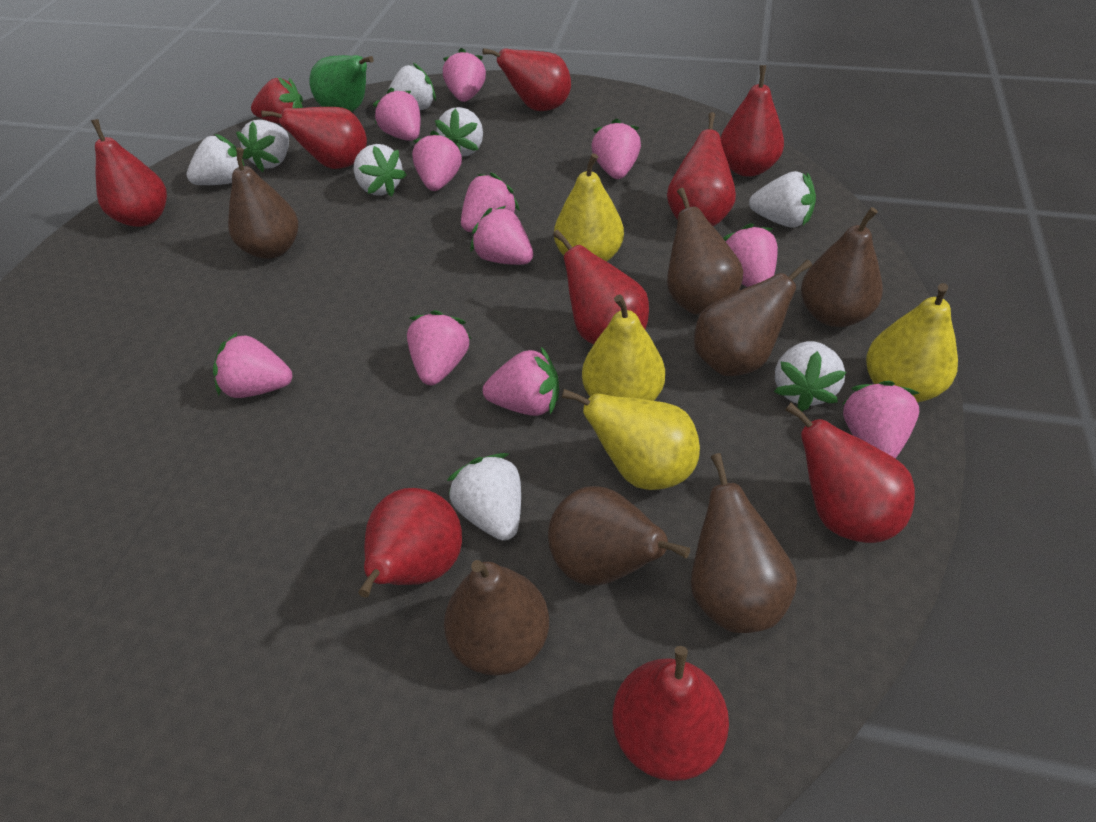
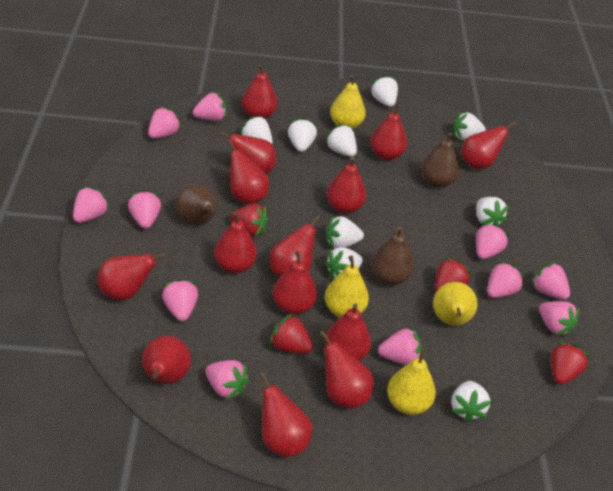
brown pear: [228,148,298,259] [444,560,549,676] [548,486,690,586] [667,188,743,315] [691,453,797,633] [694,259,812,376] [801,207,883,327] = 7 -> [176,185,217,225] [371,226,414,285] [422,132,459,188] = 3
green pear: [309,55,374,112] = 1 -> none = 0
red pear: [91,119,167,227] [261,107,367,169] [358,488,462,597] [482,48,571,111] [553,230,649,345] [613,646,729,781] [667,112,736,226] [720,65,784,177] [785,403,915,543] = 9 -> [98,252,167,300] [142,336,191,384] [214,212,257,274] [219,132,276,174] [227,140,269,205] [242,64,278,119] [260,372,312,457] [270,215,320,277] [273,251,317,315] [320,331,374,409] [325,303,371,361] [327,157,366,214] [370,104,407,161] [461,121,516,169] = 14
red strawberry: [251,77,303,124] = 1 -> [230,204,268,237] [270,314,313,354] [435,257,471,292] [551,342,590,384] = 4
white strawberry: [187,134,245,185] [236,120,289,172] [353,144,407,197] [386,63,436,110] [435,107,483,157] [447,453,521,541] [749,171,816,228] [774,341,846,412] = 8 -> [240,116,273,144] [288,118,317,152] [325,124,357,157] [325,247,363,279] [326,215,364,248] [370,75,398,107] [451,381,491,423] [453,112,486,141] [476,197,509,225] = 9

